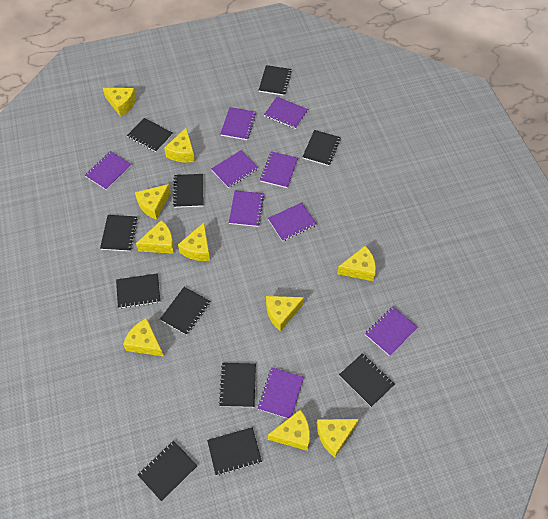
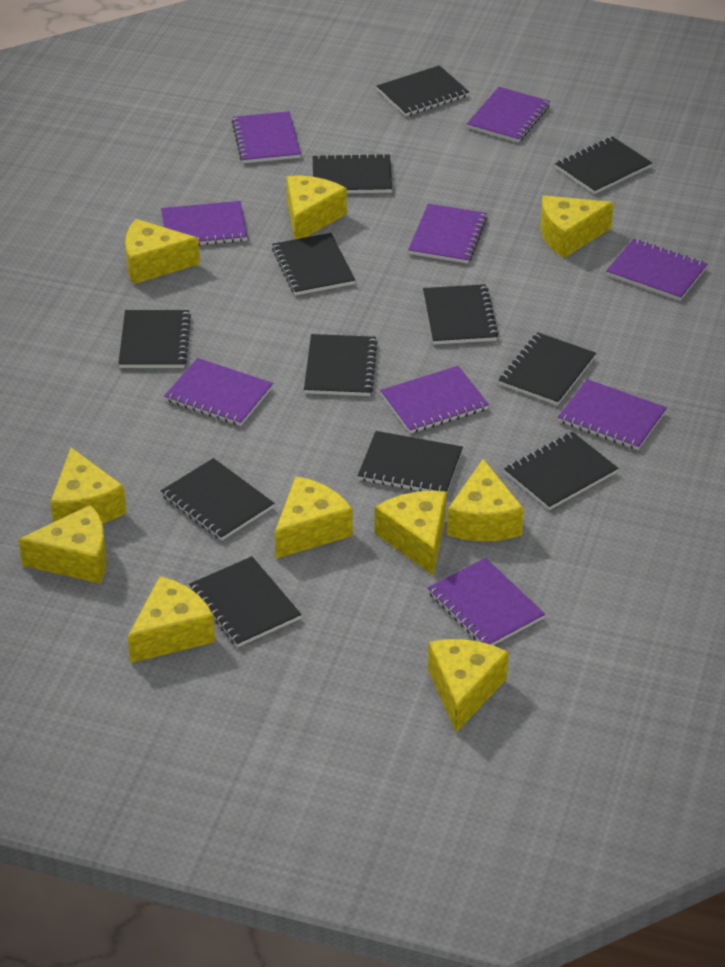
black notebook: [100,215,138,251] [116,273,160,309] [127,118,173,152] [138,440,197,501] [160,287,210,335] [173,174,203,208] [207,427,262,476] [219,363,256,407] [259,65,292,96] [303,130,341,166] [339,353,395,407] = 11 -> [118,310,191,368] [161,458,274,541] [189,556,302,647] [272,233,355,295] [304,334,378,396] [313,153,392,193] [358,431,463,495] [377,65,469,116] [423,284,499,344] [499,333,596,405] [504,432,618,510] [555,136,652,194] = 12

